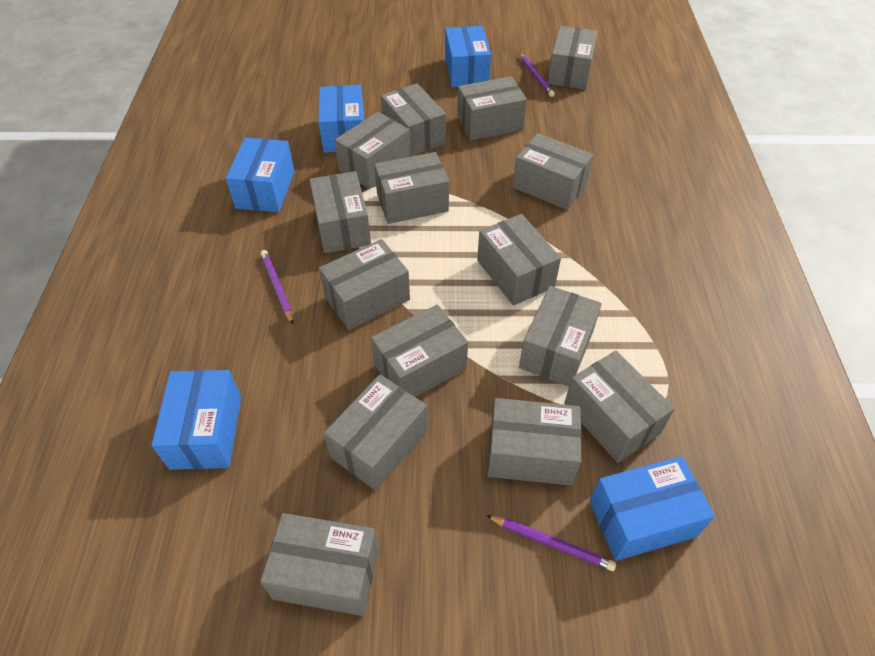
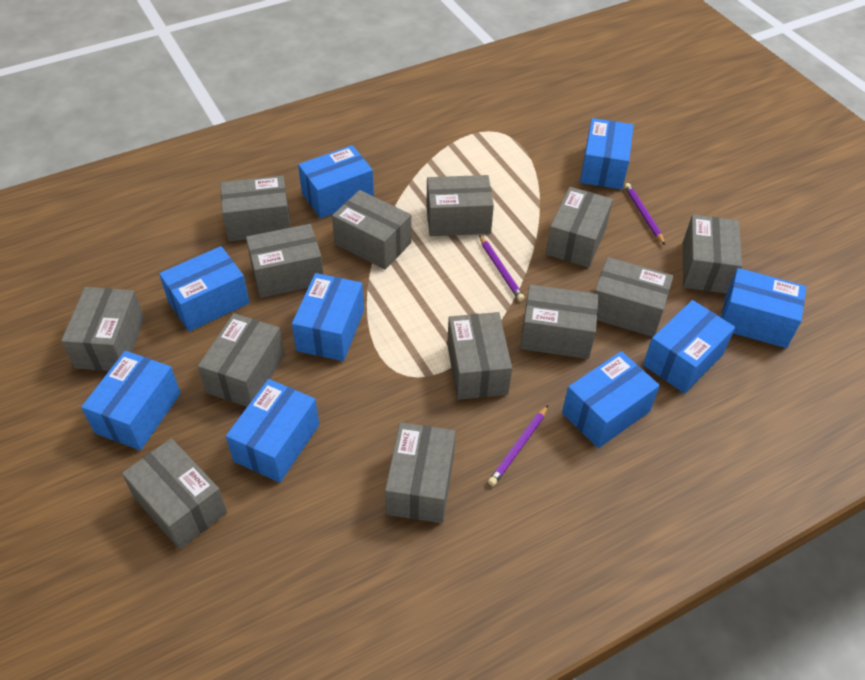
blue box: [152,370,241,470] [226,137,295,212] [318,85,364,153] [445,26,491,87] [590,456,715,561] = 5 -> [81,351,181,450] [159,246,250,332] [226,379,319,483] [292,273,364,361] [298,145,374,219] [562,351,660,448] [580,118,634,189] [643,300,735,394] [721,268,806,348] = 9
grey box: [260,513,379,616] [309,171,371,253] [319,239,410,330] [324,374,427,491] [334,112,410,189] [371,304,468,397] [374,152,449,224] [381,83,446,157] [457,76,527,140] [477,214,561,306] [487,398,581,486] [513,133,593,210] [519,286,602,386] [548,26,598,89] [564,351,675,463] = 15 -> [61,287,144,371] [122,438,227,549] [198,313,285,407] [220,175,291,241] [246,224,324,298] [332,190,411,270] [385,422,456,523] [426,175,494,236] [447,312,512,400] [520,285,599,359] [546,187,613,268] [594,257,673,337] [683,215,742,294] = 13

